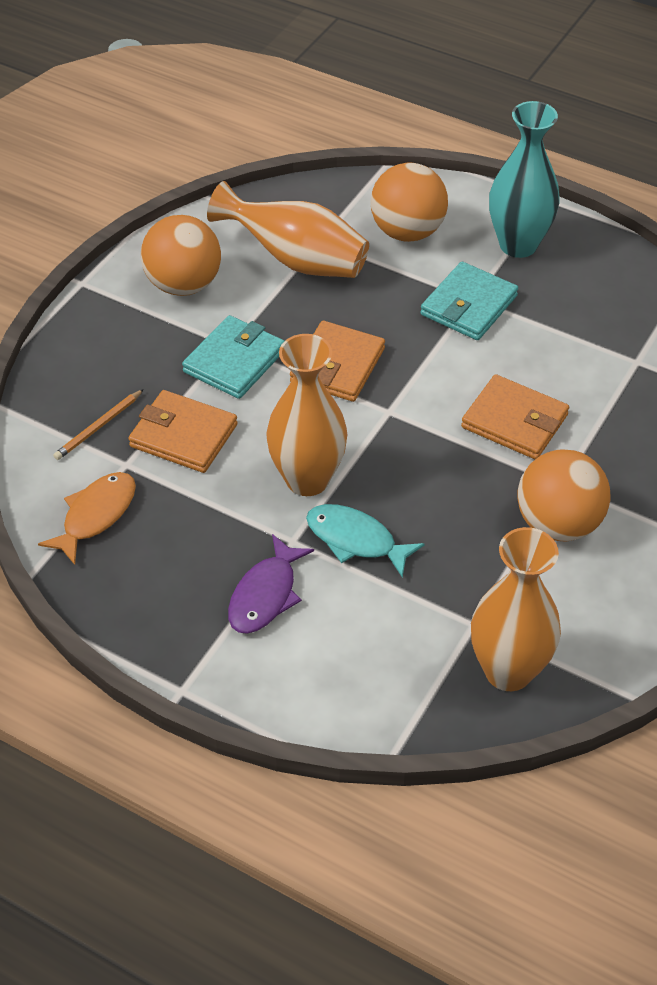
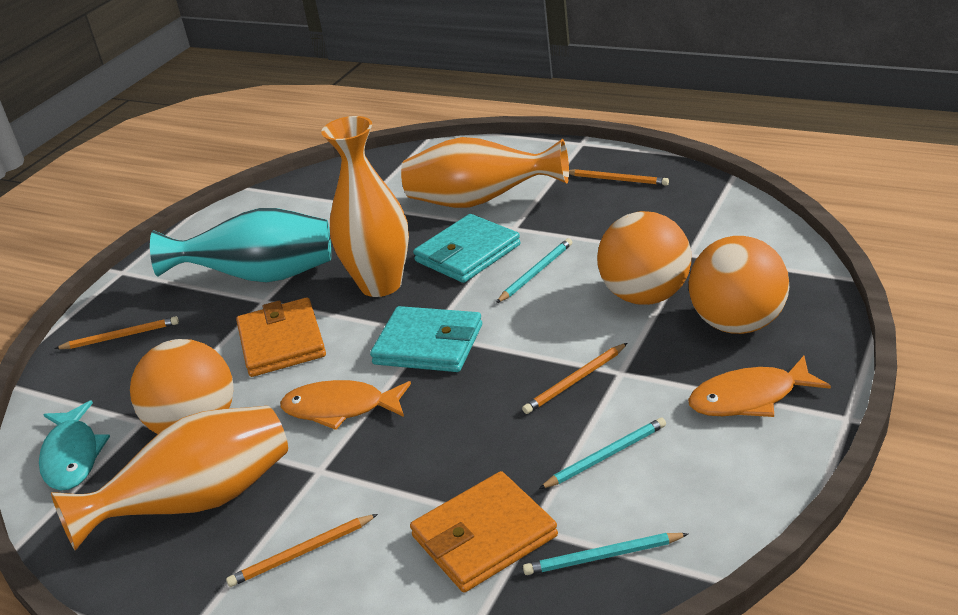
orange fish: [38,472,136,565] = 1 -> [280,380,411,430] [688,356,831,417] = 2
orange pencil: [53,389,144,460] = 1 -> [54,316,179,349] [226,514,378,587] [522,343,627,414] [569,169,669,186] = 4
orange wallet: [128,390,238,473] [290,321,385,402] [461,374,569,459] = 3 -> [236,297,326,377] [410,471,558,592] = 2
purple fish: [228,534,314,634] = 1 -> none = 0
turquoise pencil: none = 0 -> [496,238,572,303] [523,533,689,575] [539,417,666,489] = 3

